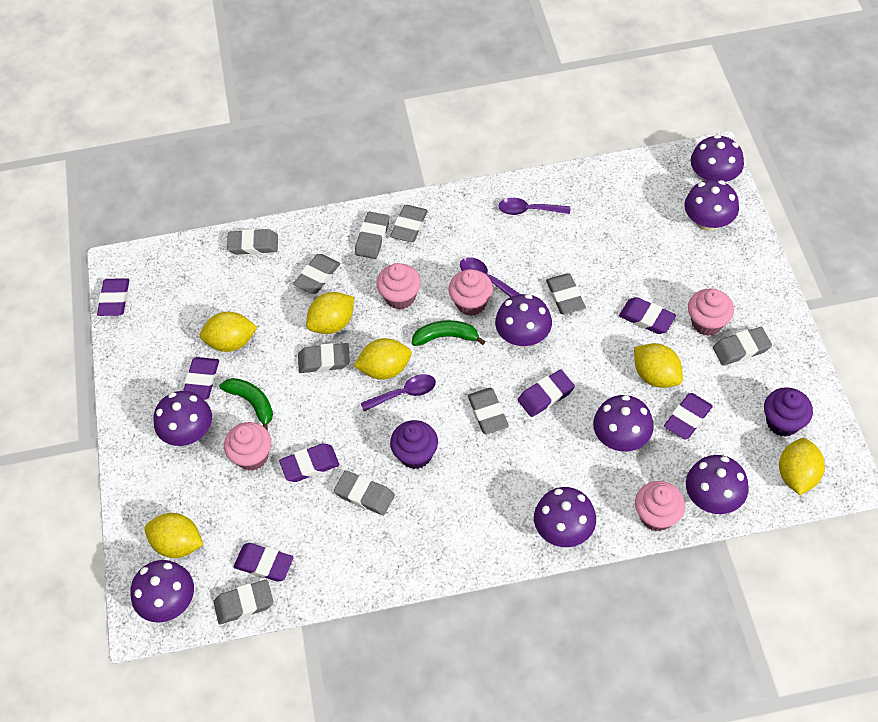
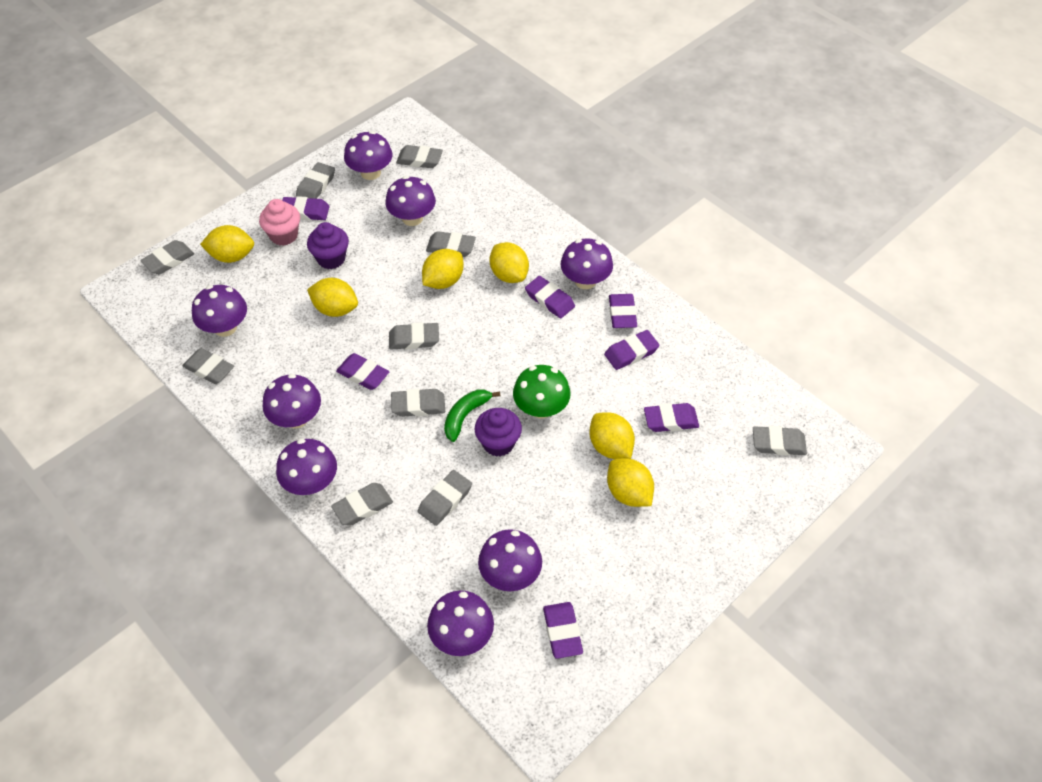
green banana: [220,378,273,431] [412,320,486,346] = 2 -> [444,389,500,442] = 1
green mushroom: none = 0 -> [513,365,570,419] = 1
pink cupcake: [224,422,271,471] [376,263,421,310] [448,269,493,316] [635,481,685,531] [688,289,734,336] = 5 -> [259,199,300,246] = 1
purple spoon: [361,374,436,411] [460,257,520,297] [498,198,570,215] = 3 -> none = 0

